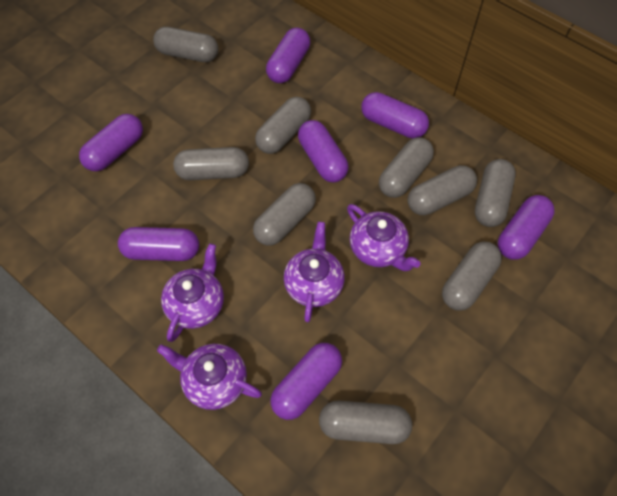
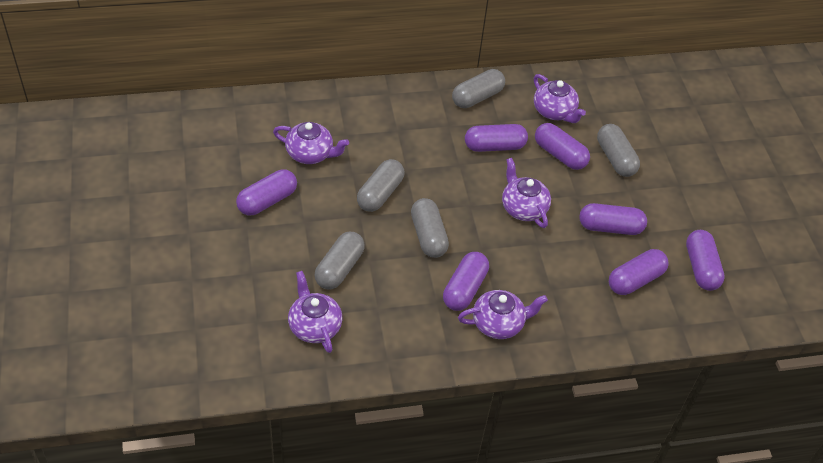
grey capsule: [153,27,219,62] [173,147,249,180] [253,183,316,246] [255,97,311,154] [319,401,412,444] [379,137,434,198] [408,165,477,215] [442,242,502,311] [475,159,516,227] = 9 -> [315,232,365,289] [357,159,405,212] [411,198,449,258] [452,69,505,108] [597,124,640,177] = 5
purple teapot: [157,344,262,410] [161,243,224,342] [284,222,345,322] [347,204,420,271] = 4 -> [273,122,349,164] [288,271,342,353] [458,290,548,339] [502,158,551,228] [534,74,586,123] = 5

